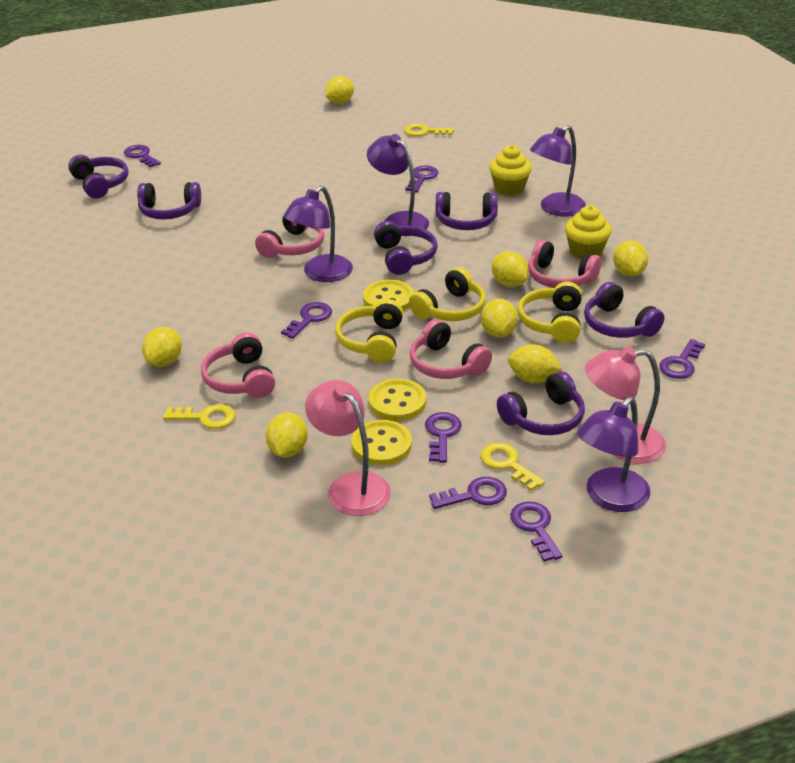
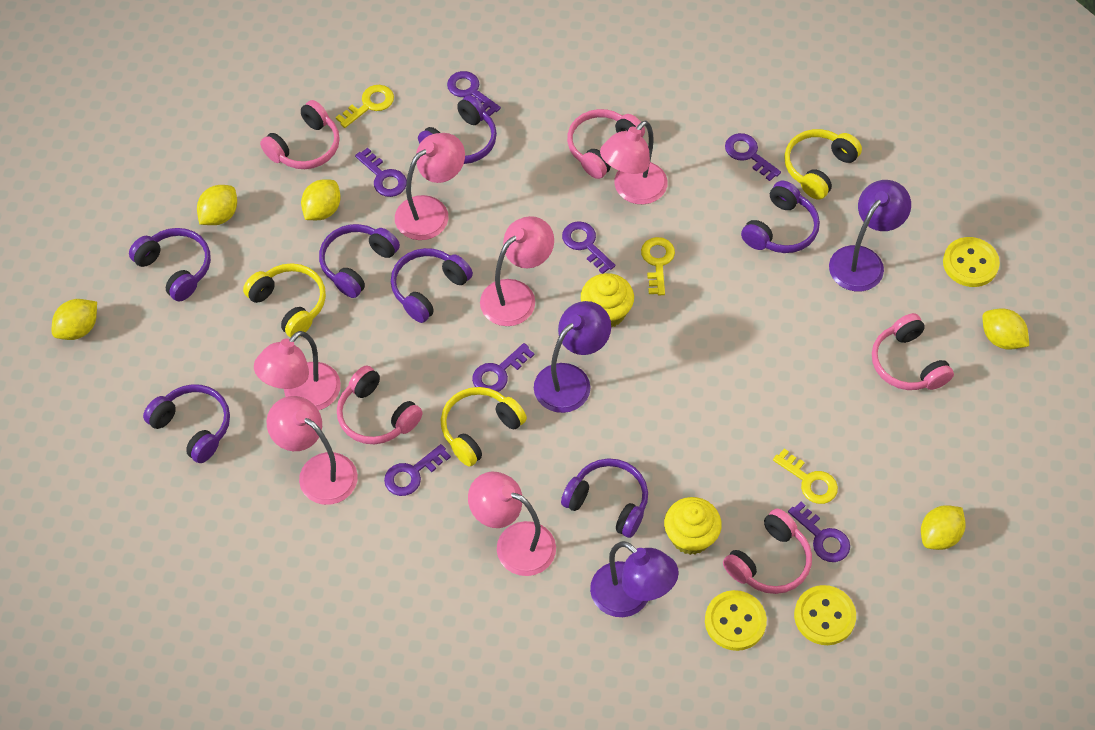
pink headphones: [201,332,275,398] [255,217,325,258] [410,319,492,379] [528,240,601,288] = 4 -> [260,100,340,169] [337,366,423,444] [567,109,645,179] [723,509,812,594] [872,313,954,390] = 5
pink lamp: [305,380,391,516] [585,346,666,464] = 2 -> [254,331,341,410] [267,396,358,505] [395,133,465,240] [468,472,556,576] [480,216,554,326] [600,121,668,204] = 6
purple headphones: [68,155,129,198] [137,182,201,220] [374,221,438,275] [435,192,498,230] [497,371,585,435] [584,282,664,338] = 6 -> [129,228,211,301] [143,384,230,463] [319,224,400,298] [391,248,473,323] [418,95,497,164] [561,458,648,538] [741,181,820,253] = 7
purple lamp: [283,186,353,282] [367,134,429,230] [530,125,586,217] [577,397,650,512] = 4 -> [534,301,611,413] [590,541,679,617] [829,180,911,291] = 3
yellow lemon: [142,327,182,367] [266,412,308,457] [325,76,354,104] [481,299,518,338] [492,251,529,287] [508,344,563,383] [613,241,648,277] = 7 -> [52,299,97,340] [197,185,237,225] [301,179,341,220] [921,505,966,550] [983,308,1029,350] = 5

